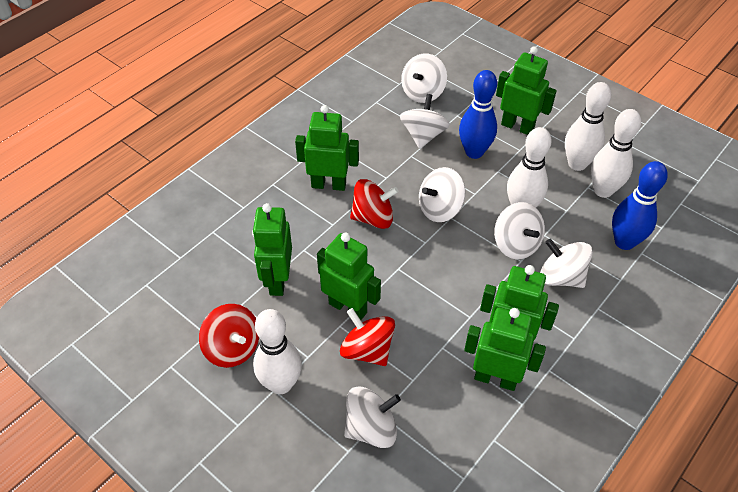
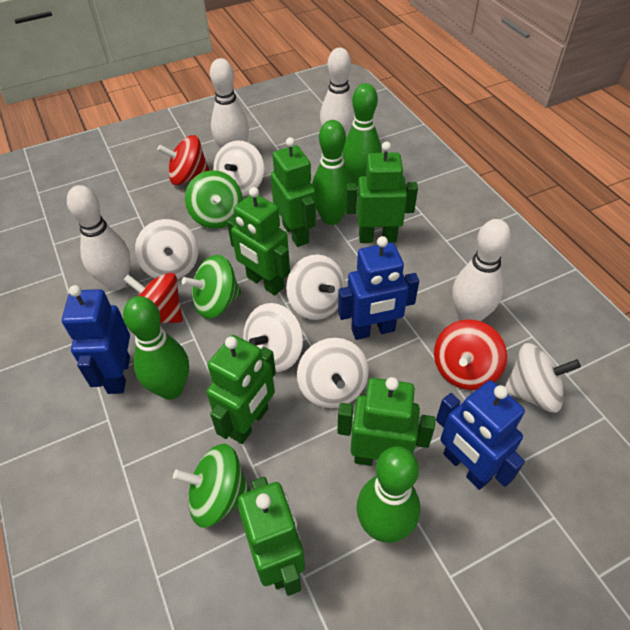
blue bowling pin: [459,70,497,159] [612,161,668,250] = 2 -> none = 0
blue robot: none = 0 -> [62,285,130,394] [338,236,419,340] [436,380,525,490] = 3
green bowling pin: none = 0 -> [123,296,189,400] [312,120,352,225] [342,83,382,187] [356,446,420,543] = 4
green spinning top: none = 0 -> [173,444,251,528] [182,255,241,319] [185,170,243,229] = 3

